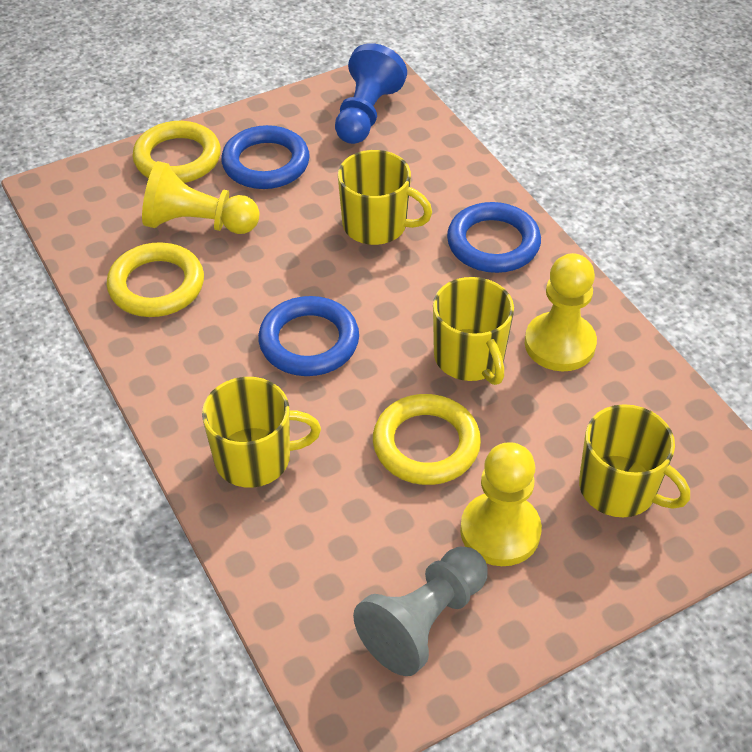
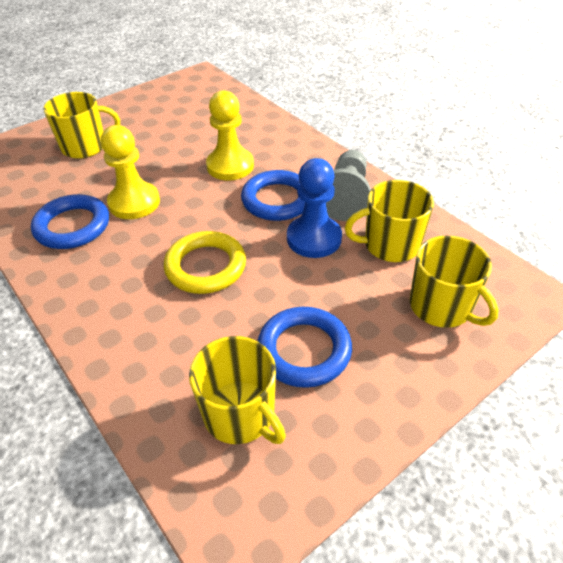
yellow pawn: [142,161,260,234] [460,442,542,566] [525,253,597,371] = 3 -> [101,125,160,219] [206,90,254,180] = 2
yellow ring: [106,242,204,317] [132,121,221,183] [373,394,481,485] = 3 -> [164,231,246,294] = 1

